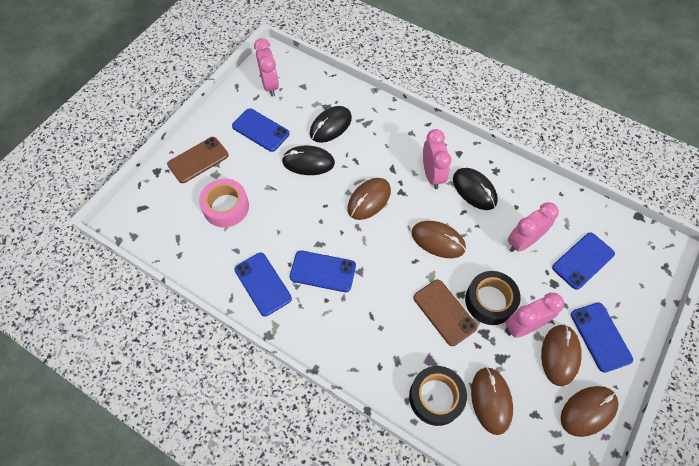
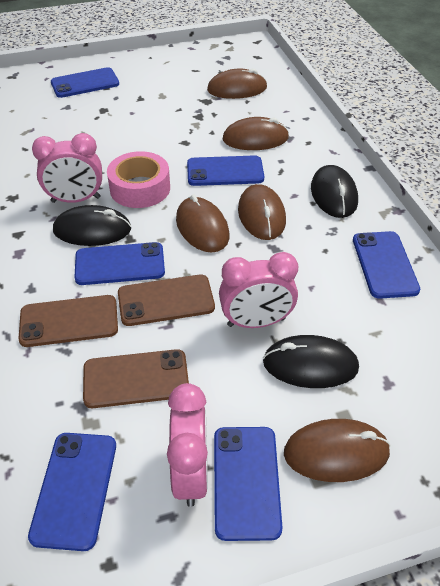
black tape: [409,366,467,426] [465,271,520,325] = 2 -> none = 0
blue phone: [232,108,290,152] [234,253,292,316] [290,251,356,292] [552,233,615,290] [571,302,633,373] = 5 -> [28,433,116,551] [51,67,119,98] [74,242,165,285] [187,155,264,186] [214,427,283,541] [353,231,420,299] = 6
brown phone: [167,137,229,183] [413,279,477,346] = 2 -> [18,295,118,347] [83,349,189,408] [118,275,215,326] = 3
pink clock: [254,38,279,97] [423,129,452,189] [506,293,564,338] [508,202,559,252] = 4 -> [32,133,102,203] [167,383,208,507] [219,252,298,328] = 3

